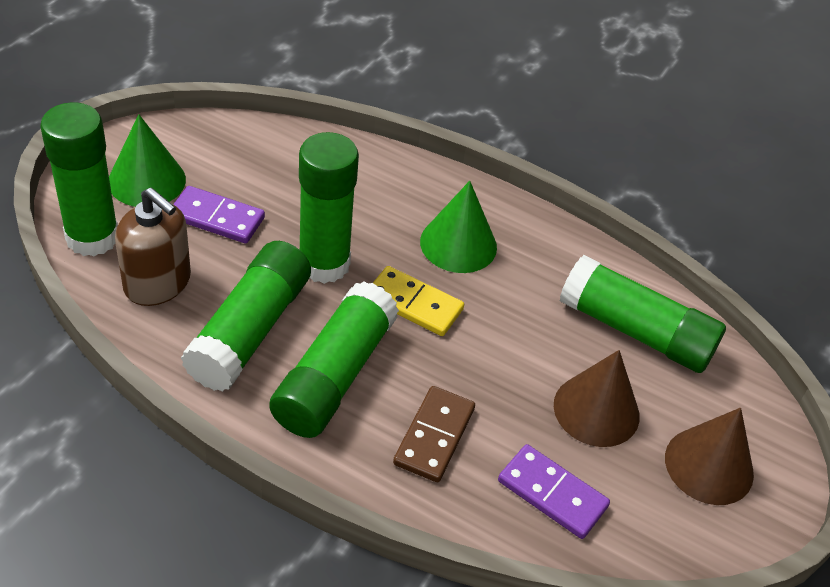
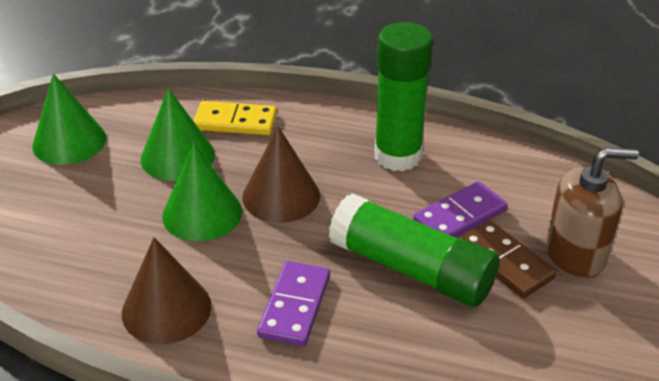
green cone: [109,114,186,207] [420,181,497,273] = 2 -> [32,74,106,165] [141,88,215,181] [162,143,242,241] = 3
green glue stick: [40,103,118,256] [181,241,311,392] [269,281,399,438] [299,132,359,284] [560,255,726,373] = 5 -> [329,193,499,307] [374,22,433,171] = 2

